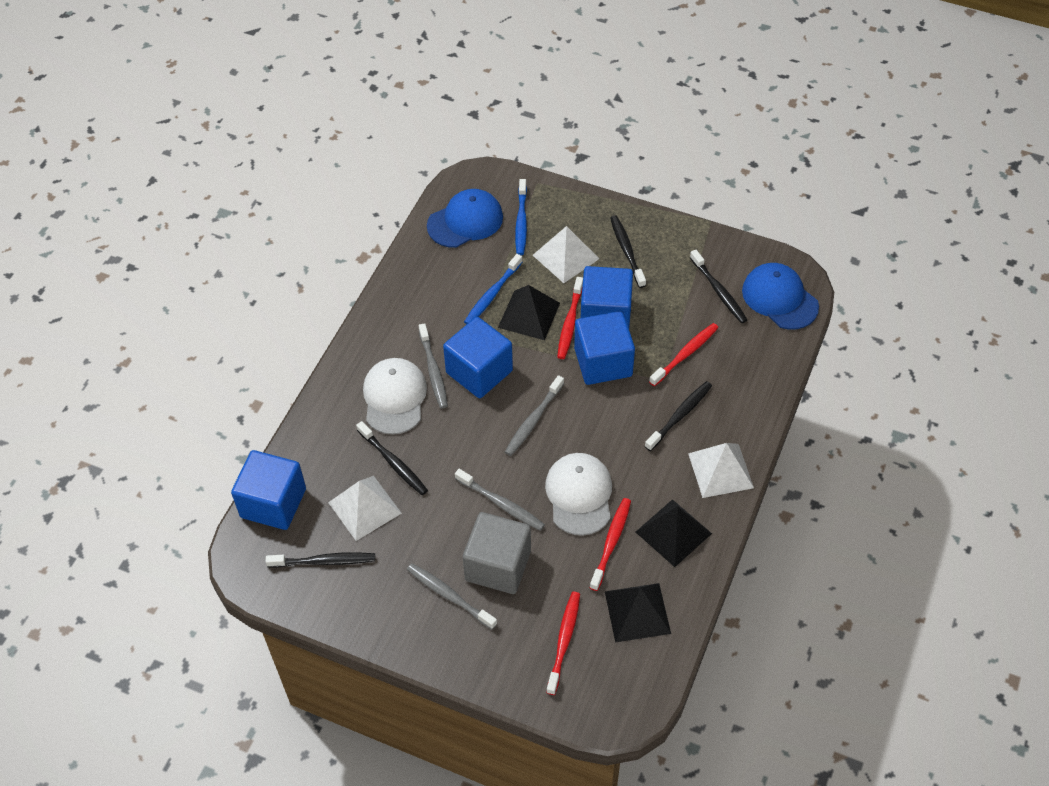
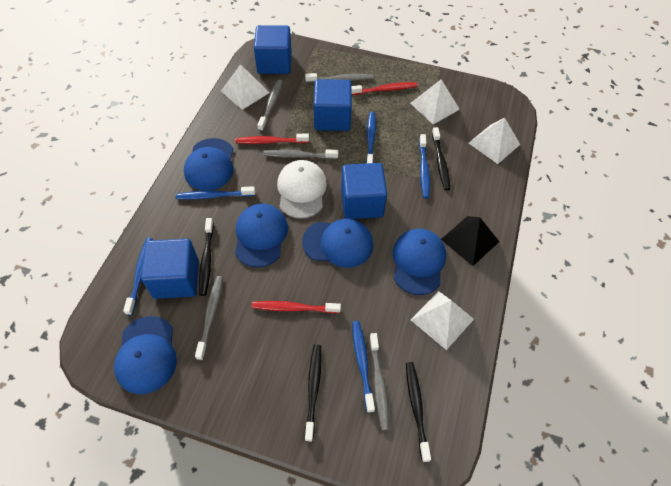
black pyramid: [498,285,560,340] [605,583,671,642] [636,499,712,567] = 3 -> [441,216,499,266] = 1
black toothbrush: [265,552,375,568] [356,421,428,495] [610,215,646,288] [645,381,712,451] [690,250,747,323] = 5 -> [199,218,214,296] [305,345,322,442] [406,362,431,462] [432,127,450,191] = 4
blue cap: [427,189,503,248] [742,263,819,330] = 2 -> [114,316,177,394] [184,138,233,191] [235,204,288,267] [302,219,373,268] [393,229,446,295] = 5
blue toothbrush: [464,254,522,324] [515,179,527,255] = 2 -> [123,237,153,315] [176,186,255,200] [352,321,375,413] [366,112,376,163] [419,134,430,199] = 5
grey cube: [463,512,531,594] = 1 -> none = 0
grey toothbrush: [407,563,497,630] [419,323,448,408] [455,469,545,531] [505,375,564,456] = 4 -> [195,276,223,360] [257,79,283,131] [263,149,338,159] [305,73,373,83] [370,333,389,431] = 5
red toothbrush: [546,592,580,695] [557,277,583,359] [590,498,631,591] [649,323,718,386] = 4 -> [235,134,309,144] [252,301,341,313] [352,82,417,95] = 3
white cap: [363,358,427,435] [545,453,612,536] = 2 -> [277,160,327,219] = 1
white pyramid: [328,476,402,541] [533,226,599,283] [688,443,754,498] = 3 -> [221,64,270,110] [410,80,460,124] [411,291,474,350] [469,117,520,164] = 4

